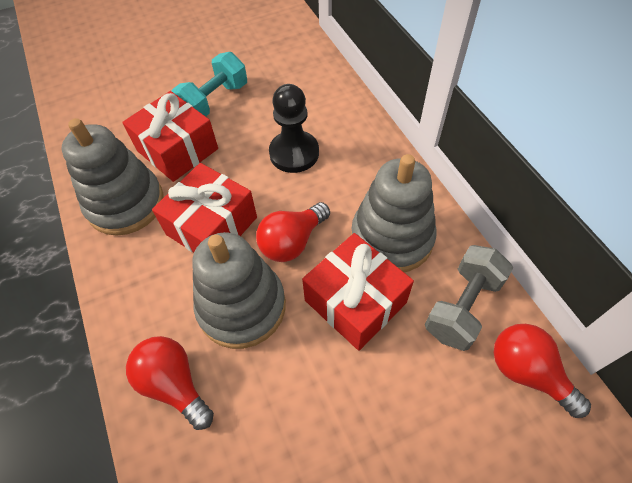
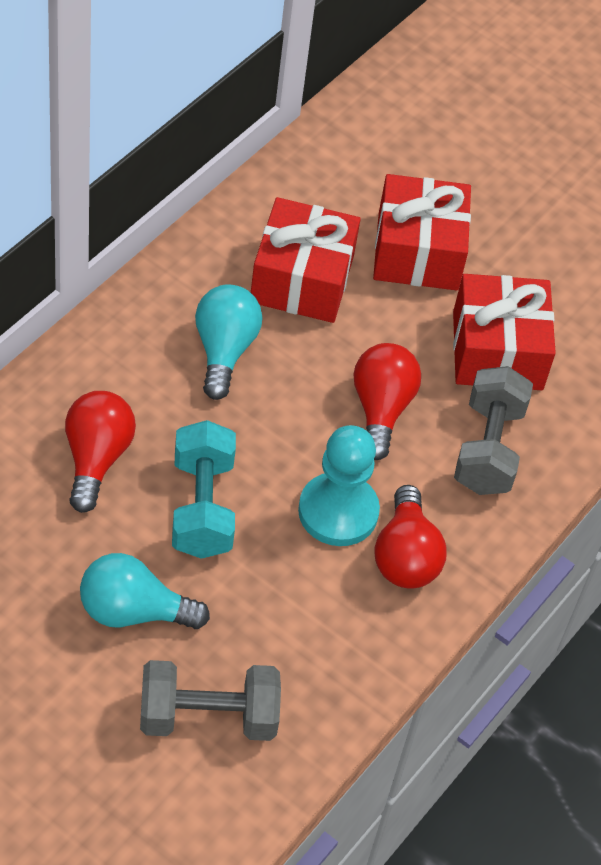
black pawn: [269,84,319,173] = 1 -> none = 0
grey dumbbell: [425,245,513,351] = 1 -> [140,660,281,741] [454,366,533,495] = 2
grey stacking toy: [61,118,164,236] [192,232,286,349] [351,154,437,272] = 3 -> none = 0
turquoise light bulb: none = 0 -> [80,553,210,629] [195,284,263,400] = 2
turquoise pawn: none = 0 -> [298,425,380,546] = 1

